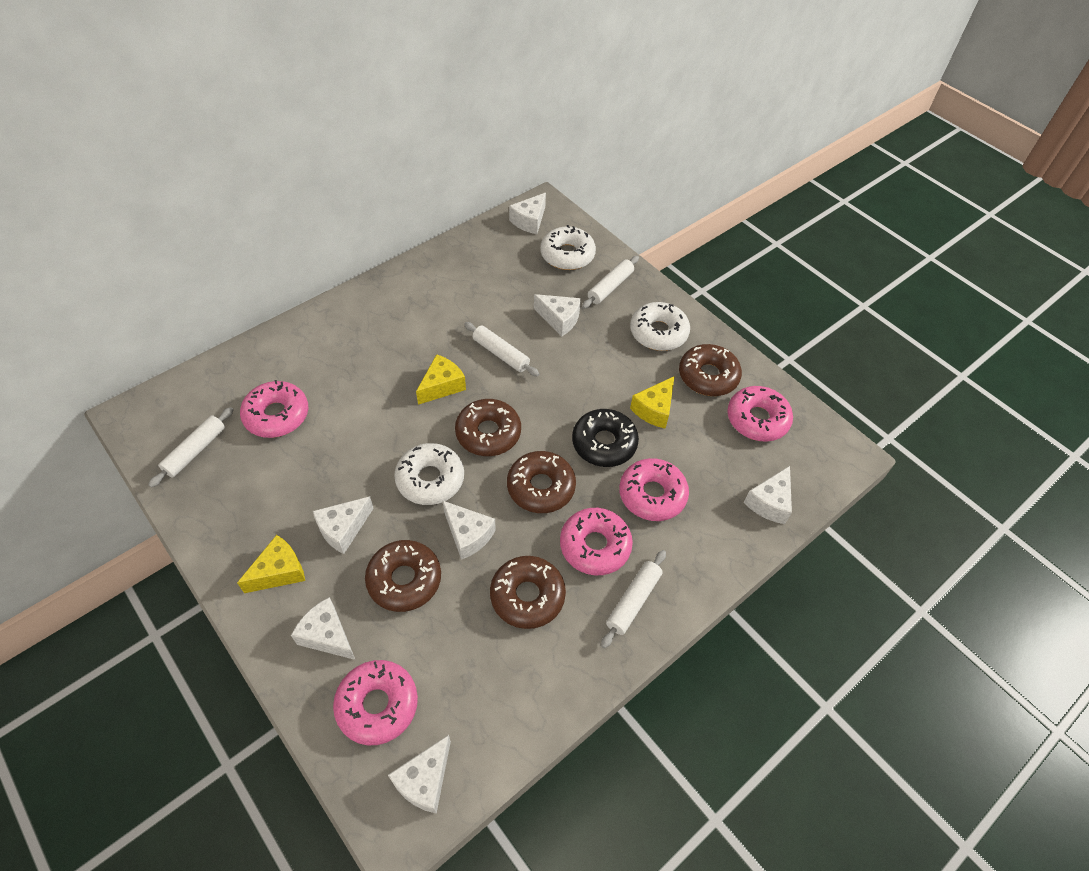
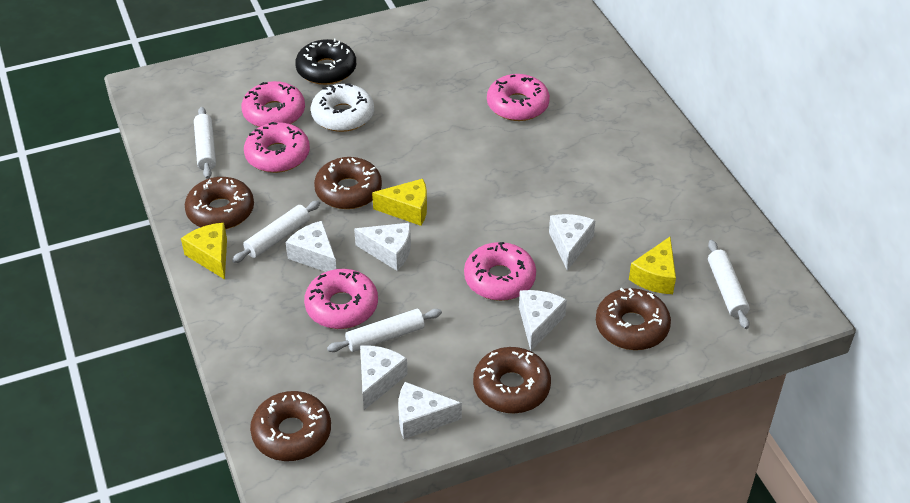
white cheese: [291,597,355,660] [313,496,374,554] [388,735,451,814] [442,500,496,560] [509,193,546,234] [534,294,581,336] [744,466,792,524] = 7 -> [286,221,337,272] [354,223,411,271] [360,346,408,410] [398,382,462,439] [519,290,567,351] [549,214,596,271] = 6
white donut: [394,443,464,505] [541,225,596,270] [630,302,690,351] = 3 -> [311,83,374,132] = 1

